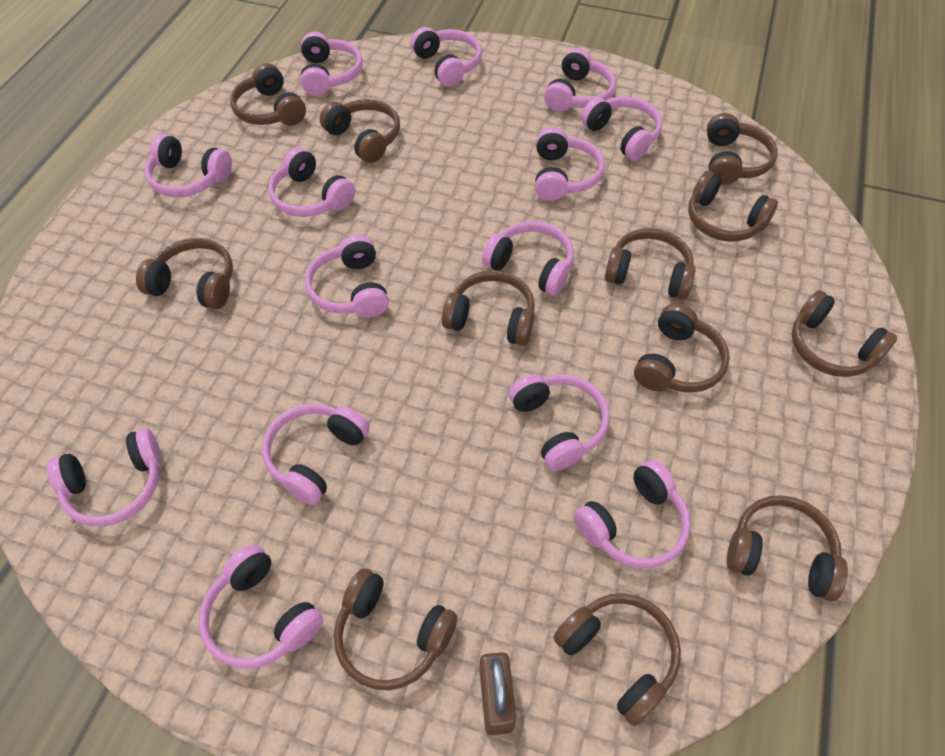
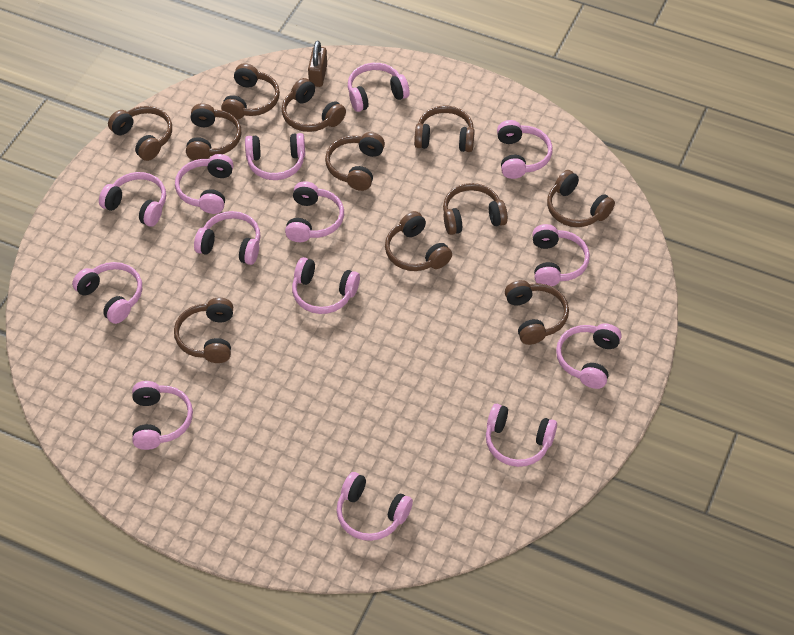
brown headphones: [136,238,233,309] [230,63,306,126] [320,99,400,163] [334,569,458,690] [442,270,535,346] [554,593,681,726] [605,228,696,300] [634,303,730,393] [688,171,778,242] [707,113,778,185] [727,495,848,601] [792,290,898,377] = 12 -> [108,106,172,161] [174,298,233,363] [186,103,241,161] [221,63,280,119] [282,78,346,132] [325,132,385,191] [385,211,452,271] [414,106,475,152] [443,183,508,235] [505,280,569,345] [547,170,615,227] = 11

